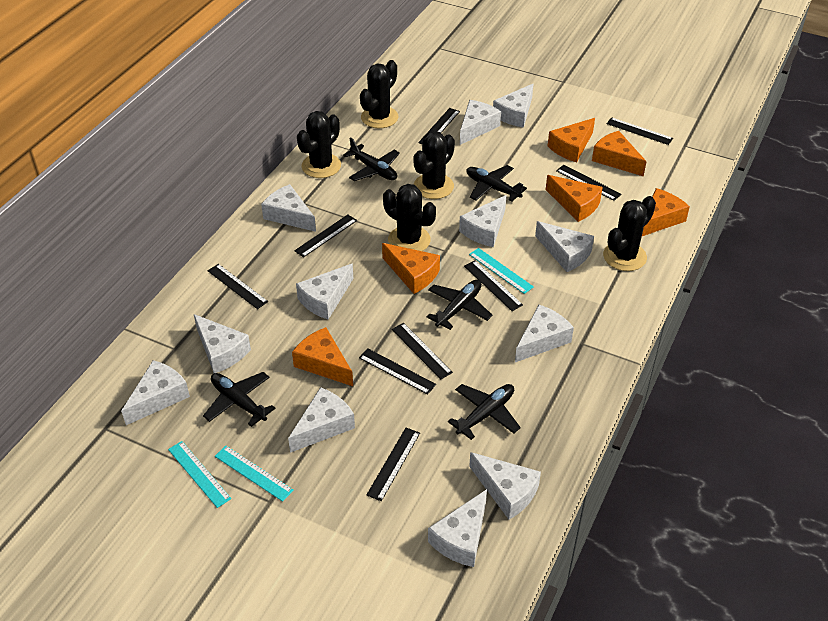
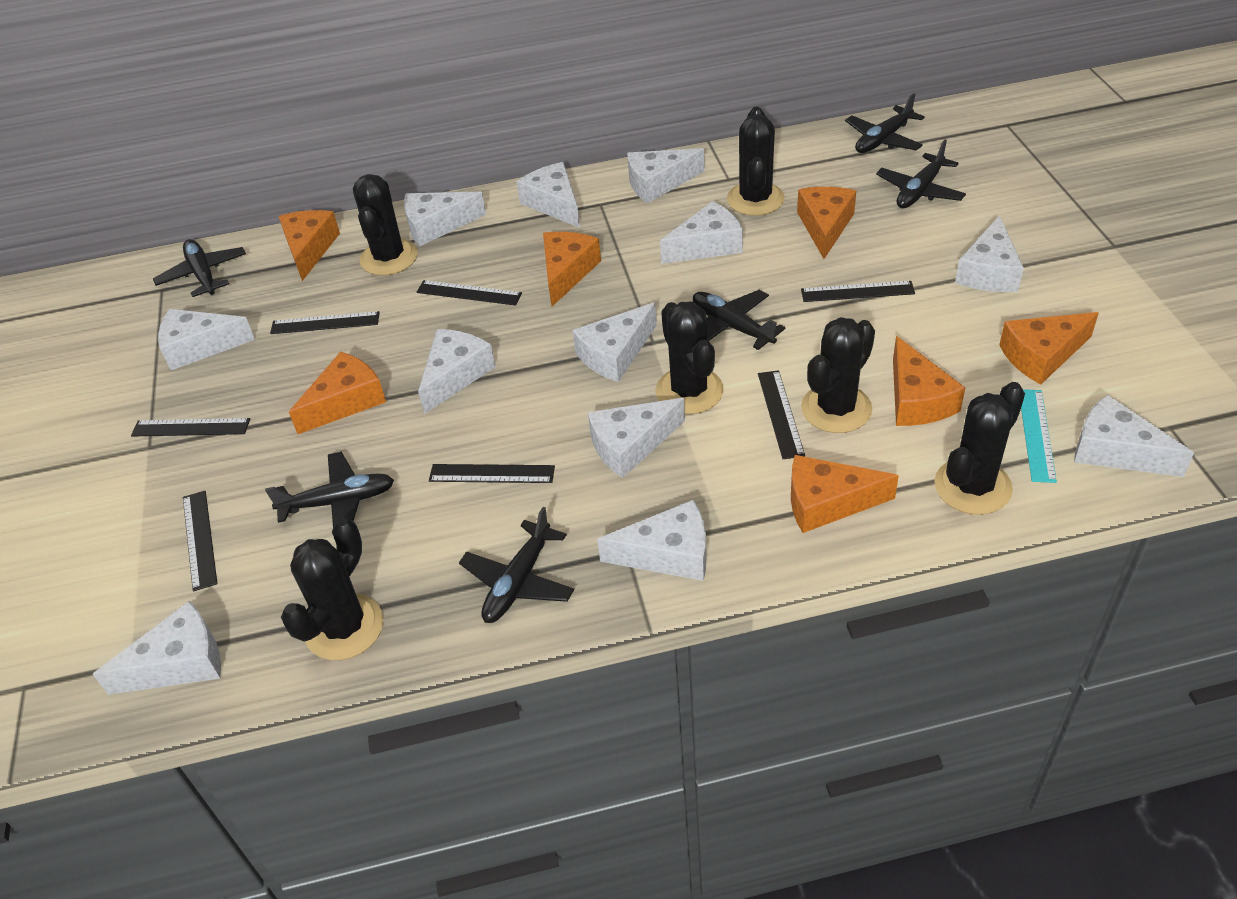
black cactus: [297,111,341,178] [360,60,398,128] [383,184,436,251] [413,131,455,199] [603,196,656,271] = 5 -> [281,518,383,660] [353,174,418,275] [655,302,724,414] [727,107,785,216] [801,317,875,433] [934,382,1025,515] = 6
black plane: [203,372,276,427] [343,137,400,181] [426,280,493,330] [448,384,521,440] [467,165,527,201] = 5 -> [153,239,246,297] [265,452,394,527] [459,507,574,623] [693,290,785,350] [845,93,925,153] [876,140,966,208] = 6
black ruler: [208,264,268,309] [294,215,357,257] [359,348,436,394] [367,428,420,501] [392,323,453,380] [418,108,460,144] [464,260,523,311] [556,165,621,201] [607,117,673,145] = 9 -> [131,418,250,437] [183,491,217,591] [270,311,380,334] [417,280,522,306] [429,464,555,483] [758,370,805,459] [801,281,915,302] = 7
orange cheese: [292,327,353,386] [382,243,440,294] [546,175,603,222] [548,118,595,162] [592,131,646,176] [642,188,690,236] = 6 -> [278,210,340,281] [289,352,386,434] [543,232,601,306] [791,455,899,533] [797,187,856,259] [893,336,965,426] [999,312,1099,385] = 7
turquoise ruler: [168,441,231,508] [215,446,294,502] [469,248,534,294] = 3 -> [1021,389,1057,483] = 1

